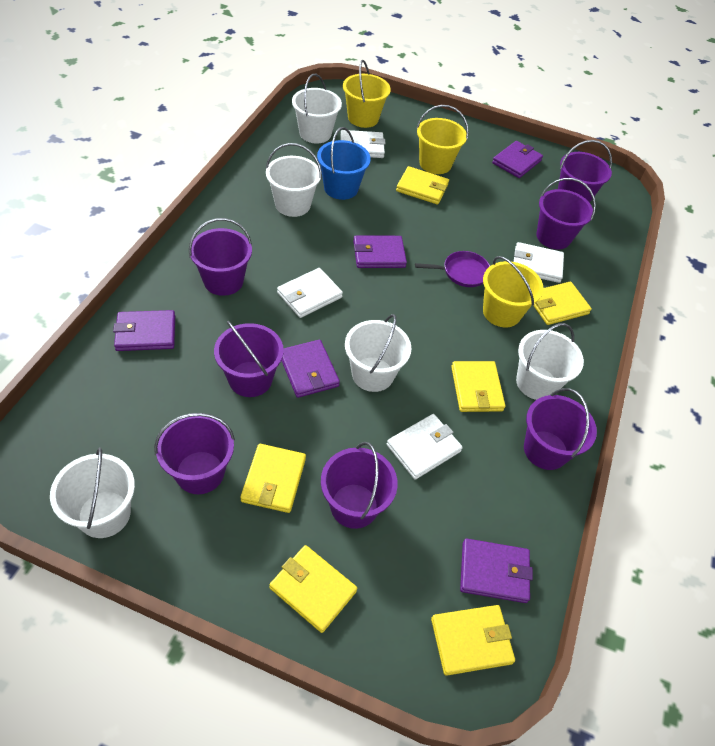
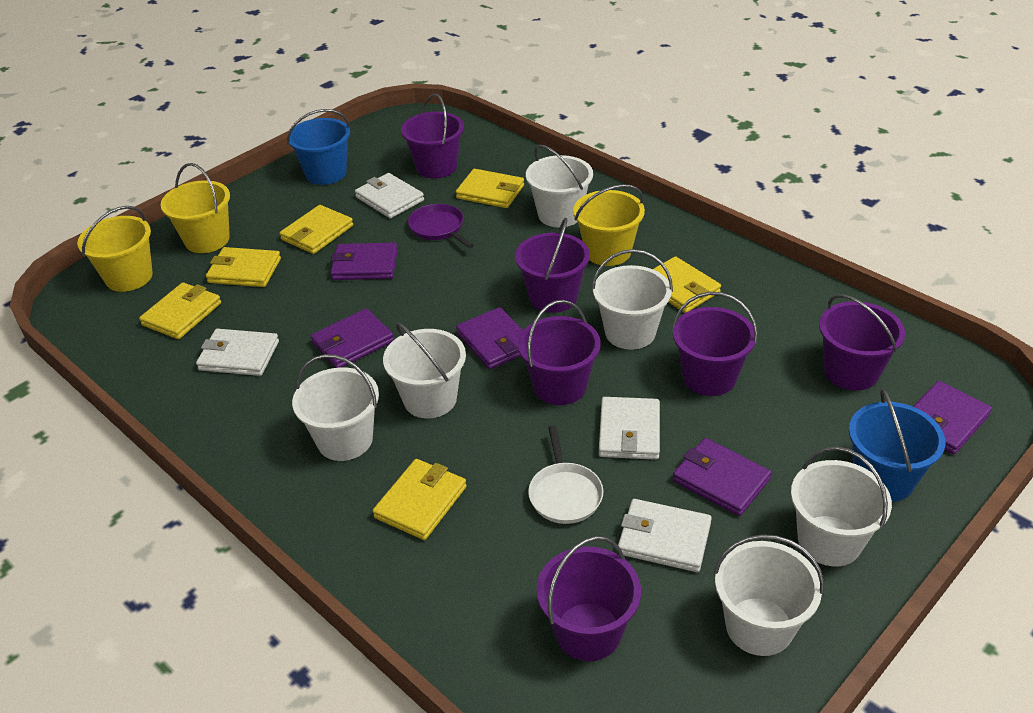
blue bucket: [317,127,371,200] = 1 -> [287,109,350,185] [849,388,945,502] = 2
purple bucket: [154,413,235,494] [189,218,252,296] [214,321,284,397] [321,442,398,529] [524,388,597,470] [536,178,596,249] [558,140,612,203] = 7 -> [401,94,464,178] [515,218,590,313] [518,300,600,405] [537,536,641,661] [672,292,758,396] [819,294,905,390] = 6
white bucket: [50,447,135,538] [266,143,322,217] [292,74,342,143] [345,314,411,392] [516,323,584,400] = 5 -> [292,354,379,461] [383,322,466,418] [526,145,593,227] [592,249,673,350] [713,534,824,656] [791,446,892,566] = 6
white pan: none = 0 -> [528,425,604,524] = 1

